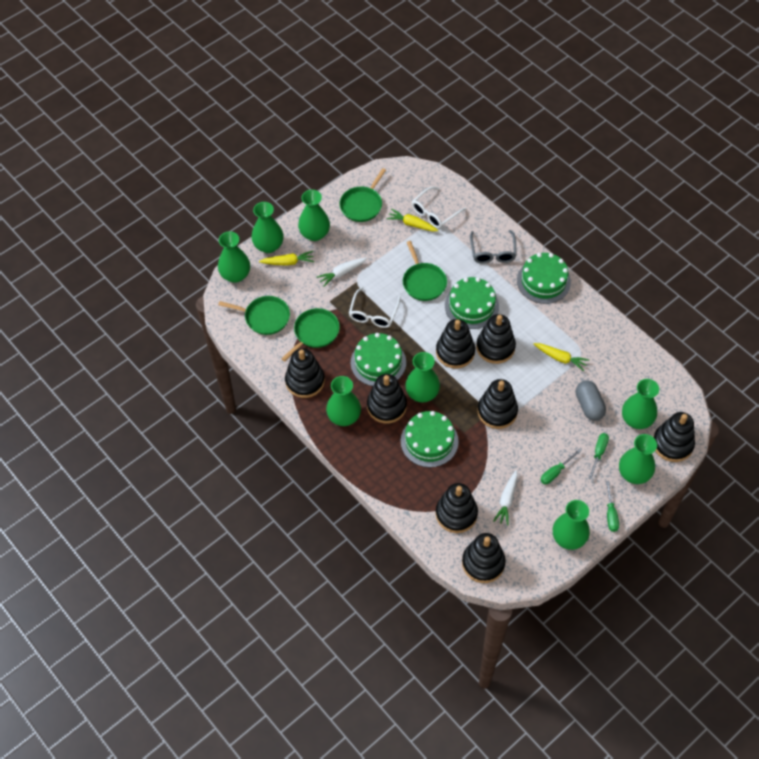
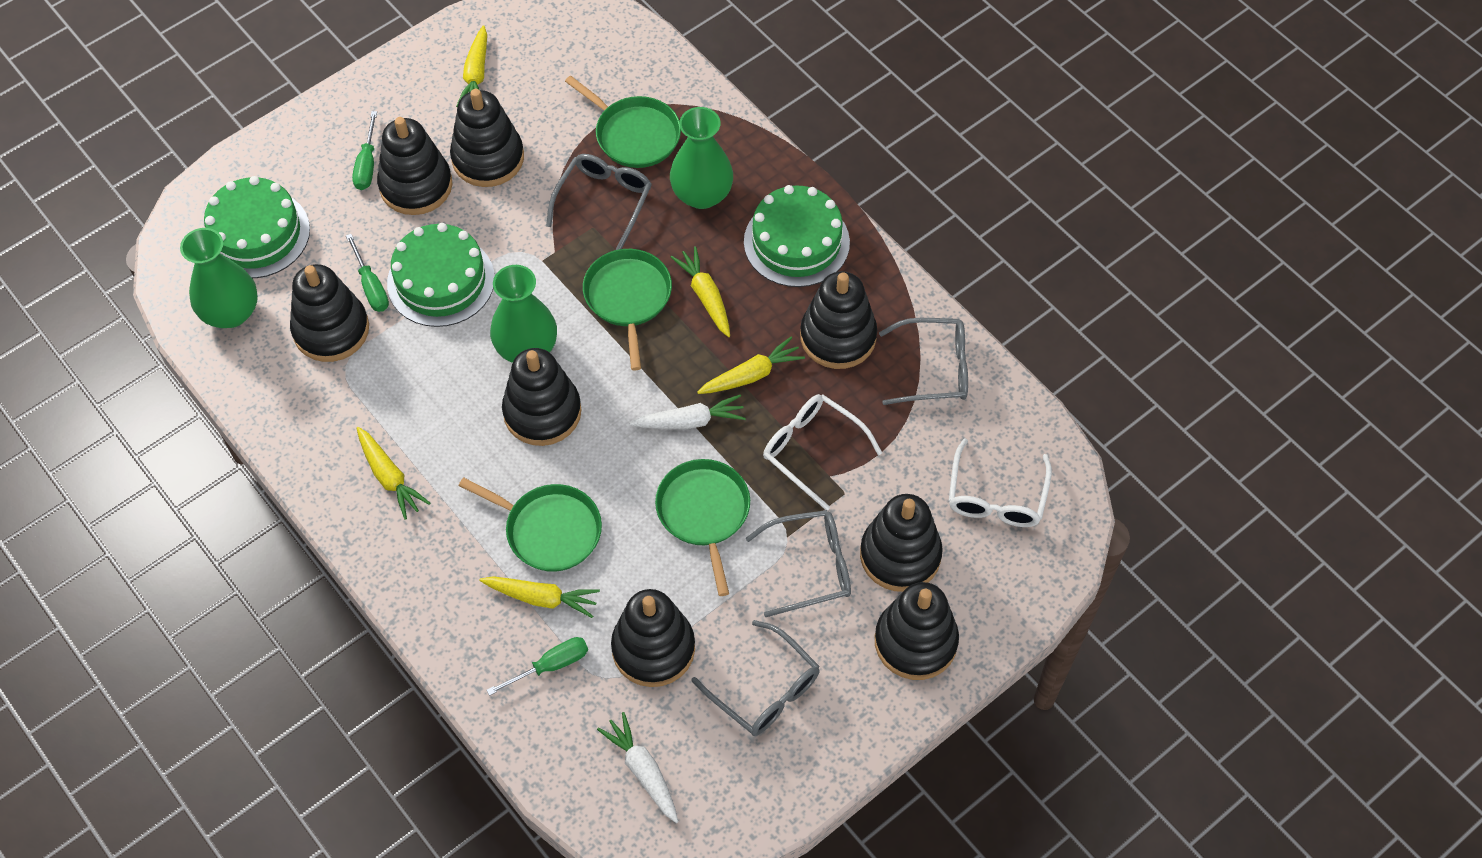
green cake: [351,333,406,386] [401,411,459,467] [445,277,499,329] [517,253,571,304] = 4 -> [204,176,310,278] [387,223,495,327] [744,185,850,287] = 3
green vase: [218,231,250,283] [252,202,283,253] [298,190,330,241] [326,376,361,426] [405,352,440,403] [553,500,590,550] [619,434,657,484] [622,379,659,429] = 8 -> [180,228,258,328] [490,265,557,363] [670,107,733,209] = 3
grey capsule: [576,380,606,421] = 1 -> none = 0
grey glasses: [470,230,517,264] = 1 -> [546,154,652,250] [691,620,820,736] [746,510,851,617] [879,318,968,405] = 4
yellow carrot: [259,251,314,266] [386,209,438,232] [534,343,589,371] = 3 -> [357,427,430,519] [456,25,487,107] [480,576,600,618] [671,246,730,337] [697,337,805,394] = 5

